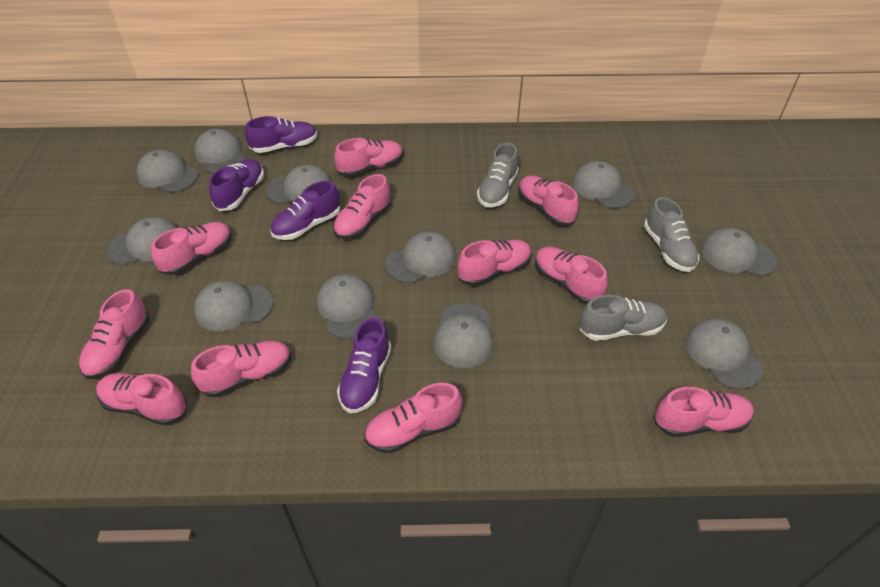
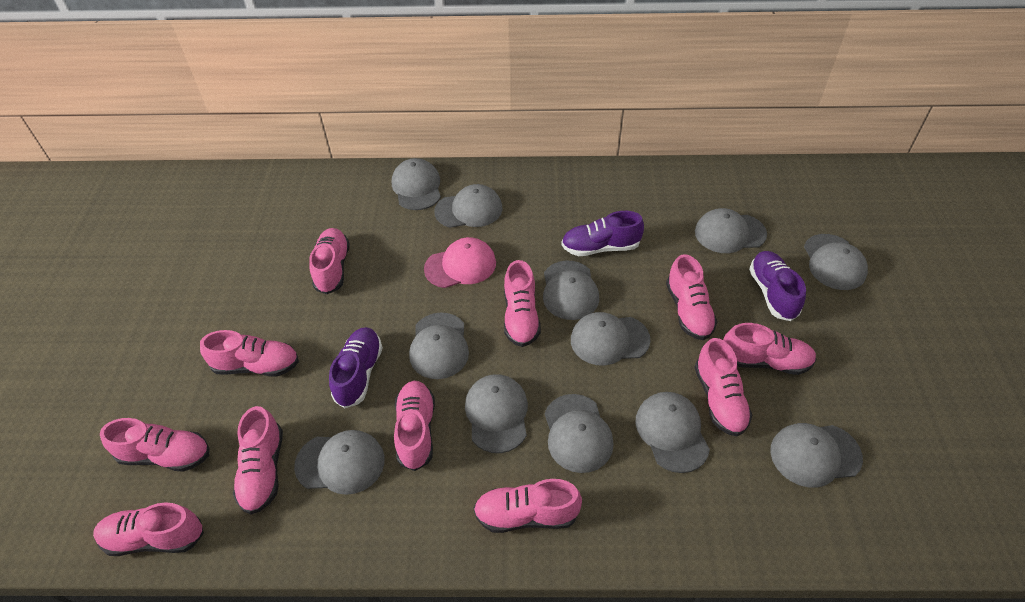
grey cap: [107,217,177,265] [136,150,199,193] [194,129,245,173] [194,281,274,331] [266,165,331,204] [317,274,376,339] [385,231,456,284] [434,303,494,368] [572,161,635,208] [686,319,764,389] [701,228,777,277] = 11 -> [294,430,385,495] [392,158,441,210] [409,313,469,379] [434,184,502,228] [465,374,528,453] [543,261,599,320] [544,394,614,473] [571,312,651,366] [636,392,710,473] [695,208,767,253] [770,423,863,488] [804,234,868,290] = 12
grey shoe: [477,143,519,207] [580,295,667,341] [644,197,700,272] = 3 -> none = 0
pink cap: none = 0 -> [424,237,496,288] = 1
purple shoe: [209,159,264,211] [245,116,317,153] [270,181,340,240] [337,317,391,413] = 4 -> [329,327,383,408] [561,211,644,256] [749,251,806,321] = 3

